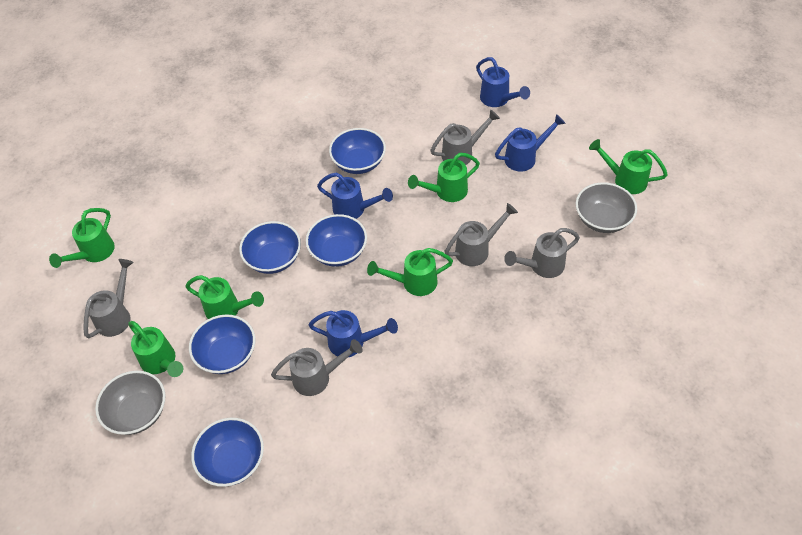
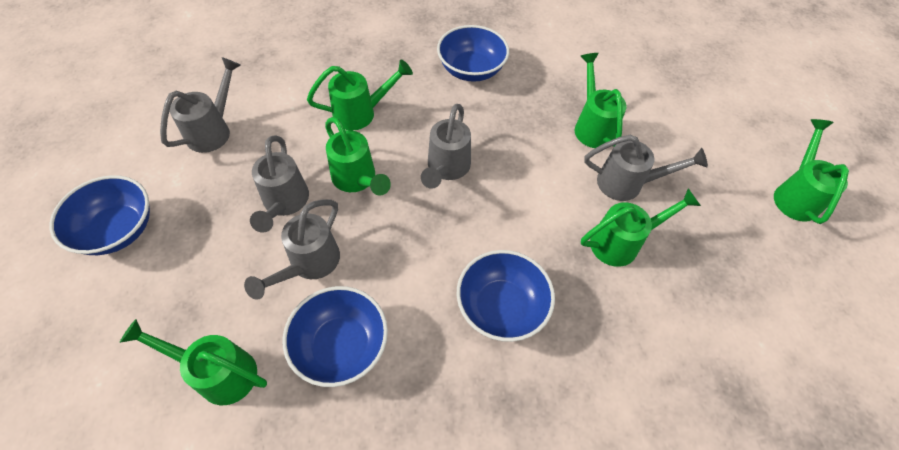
blue bowl: [189,314,255,374] [191,418,264,487] [239,221,301,274] [306,214,367,267] [329,128,386,174] = 5 -> [50,175,150,255] [283,286,388,387] [437,25,509,82] [457,250,555,342] = 4
blue watering can: [309,310,398,357] [317,172,393,219] [476,57,530,107] [495,114,566,172] = 4 -> none = 0
grey bowl: [95,371,165,435] [576,182,637,233] = 2 -> none = 0

